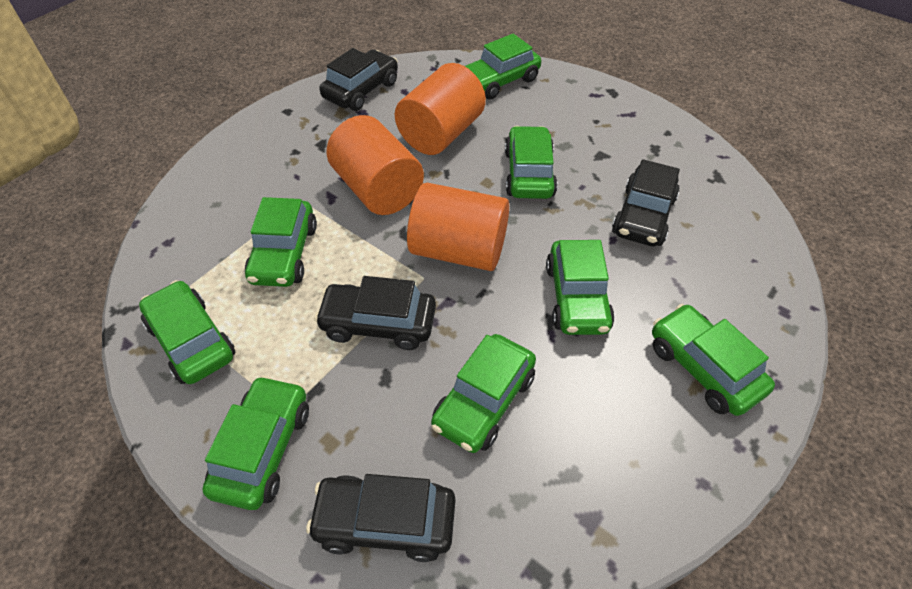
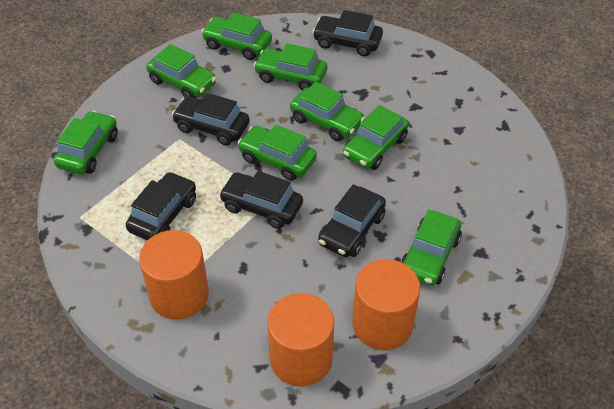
black car: [306,474,455,562] [314,276,436,350] [319,48,398,111] [612,159,680,247] = 4 -> [126,172,196,241] [172,93,250,145] [219,171,303,229] [312,10,383,56] [318,184,386,257] = 5

